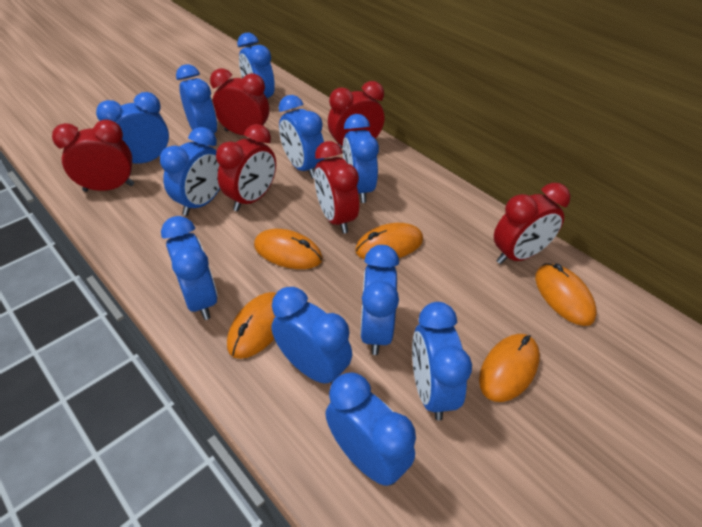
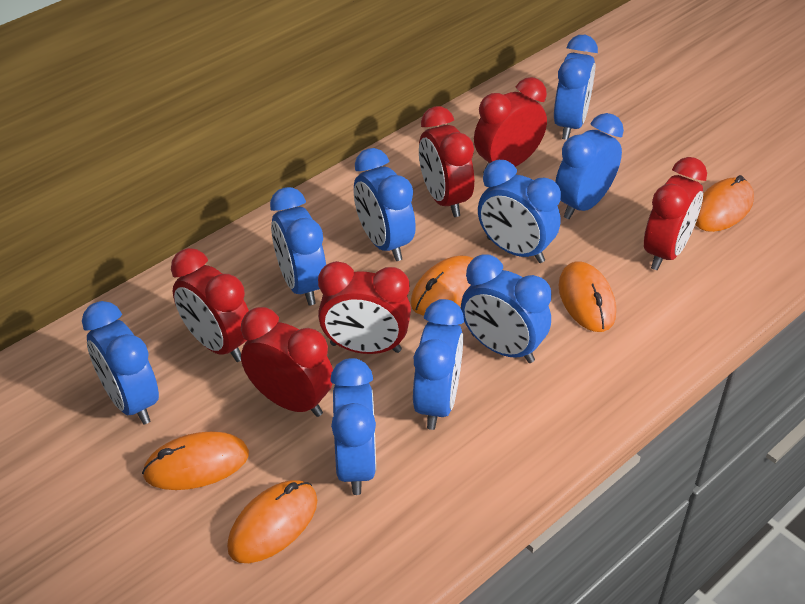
blue clock: [96,92,169,164] [160,127,220,216] [161,216,218,320] [176,64,217,133] [237,33,275,98] [271,287,352,384] [279,95,324,179] [325,372,416,486] [343,114,379,203] [360,245,399,355] [412,302,472,421] = 11 -> [82,301,159,424] [270,187,326,306] [330,358,376,495] [354,148,416,261] [413,299,464,430] [461,255,551,363] [478,160,561,263] [554,35,598,140] [555,113,624,219] = 9

